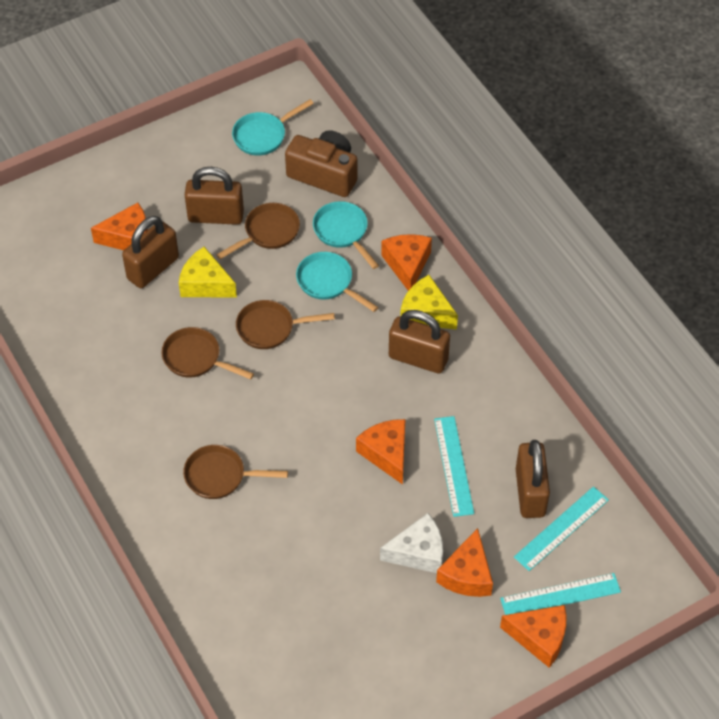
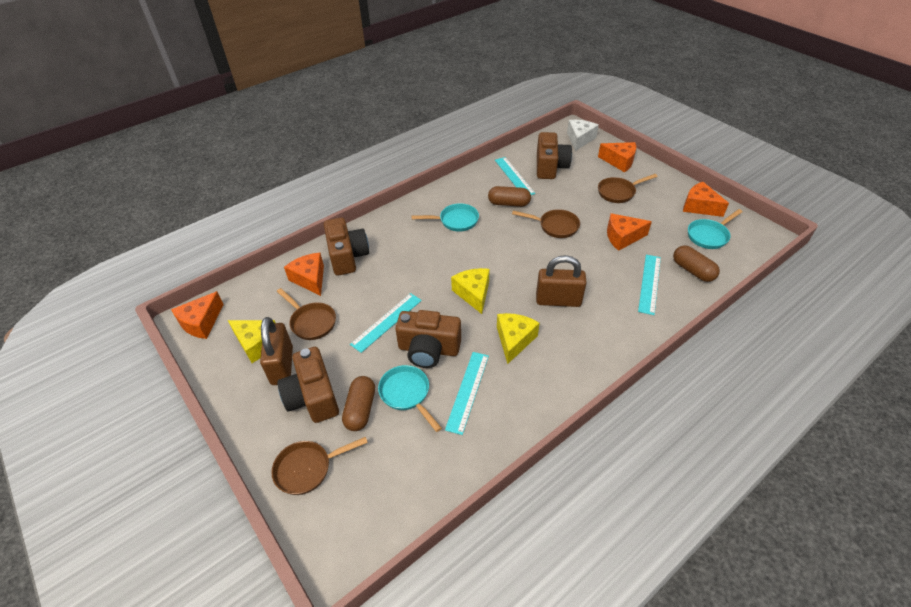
brown camera: [285,130,357,197] = 1 -> [277,347,339,423] [324,218,369,276] [395,310,461,368] [537,132,572,179] = 4
brown capsule: none = 0 -> [342,376,375,431] [488,186,531,207] [673,245,720,282] = 3
brown padlock: [122,216,179,288] [185,167,244,225] [389,310,450,373] [516,440,550,518] = 4 -> [260,317,293,385] [536,255,587,307] = 2
turquoise ruler: [434,416,474,517] [500,573,621,615] [514,486,609,571] = 3 -> [350,293,422,353] [445,352,489,435] [495,157,535,195] [638,255,661,315] = 4
yellow cheese: [179,247,237,298] [400,275,458,330] = 2 -> [228,320,275,363] [451,268,490,314] [497,313,540,364] = 3

